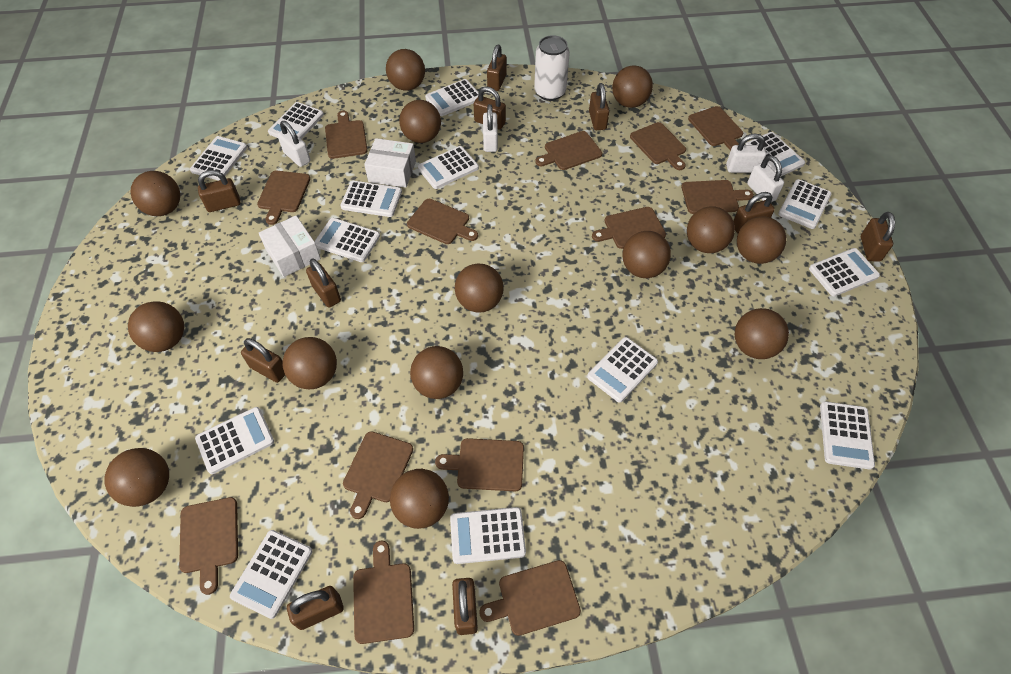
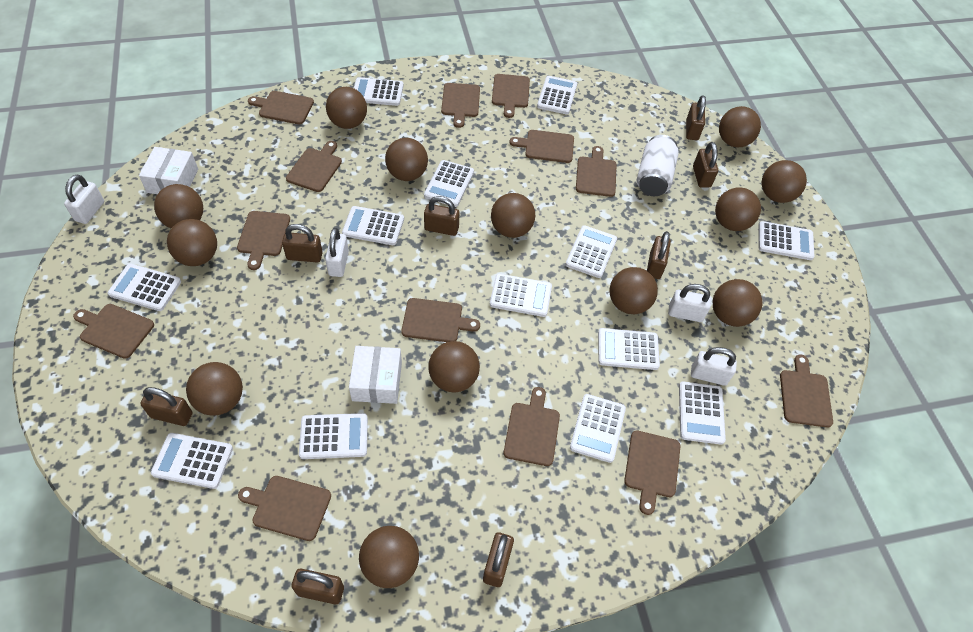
brown ball: [104,448,169,507] [128,301,184,352] [131,171,180,216] [282,337,337,389] [386,49,425,91] [390,469,449,529] [399,100,441,143] [410,346,463,399] [455,264,504,313] [612,65,653,108] [622,231,671,278] [687,206,735,253] [735,308,789,359] [737,216,786,264] = 14 -> [154,184,203,228] [167,219,217,266] [186,362,243,415] [326,87,367,129] [359,526,419,588] [385,138,428,181] [428,341,480,393] [491,193,535,238] [609,267,658,314] [713,279,762,327] [715,187,761,231] [719,106,761,148] [762,160,807,203] = 13
brown padlock: [198,170,240,212] [241,338,285,383] [287,586,344,630] [306,258,341,307] [452,578,478,635] [474,86,506,130] [487,45,507,91] [589,83,609,130] [733,192,775,233] [861,212,895,262] = 10 -> [140,387,193,426] [282,224,323,262] [291,569,344,604] [424,196,460,236] [483,532,514,587] [647,231,671,279] [686,95,706,140] [693,142,718,188] = 8
white calculator: [190,136,247,181] [195,407,274,474] [230,530,312,619] [268,102,324,139] [314,218,380,262] [340,181,402,217] [418,146,479,189] [425,79,479,116] [450,507,526,564] [587,337,658,402] [746,132,805,176] [778,179,832,229] [809,248,880,296] [820,401,875,469] = 14 -> [108,264,181,311] [151,433,233,489] [299,413,368,459] [342,206,404,245] [354,77,404,106] [424,160,474,207] [490,274,552,317] [537,76,577,114] [565,225,617,278] [570,394,626,463] [598,328,660,370] [679,381,726,445] [758,221,815,260] = 13

